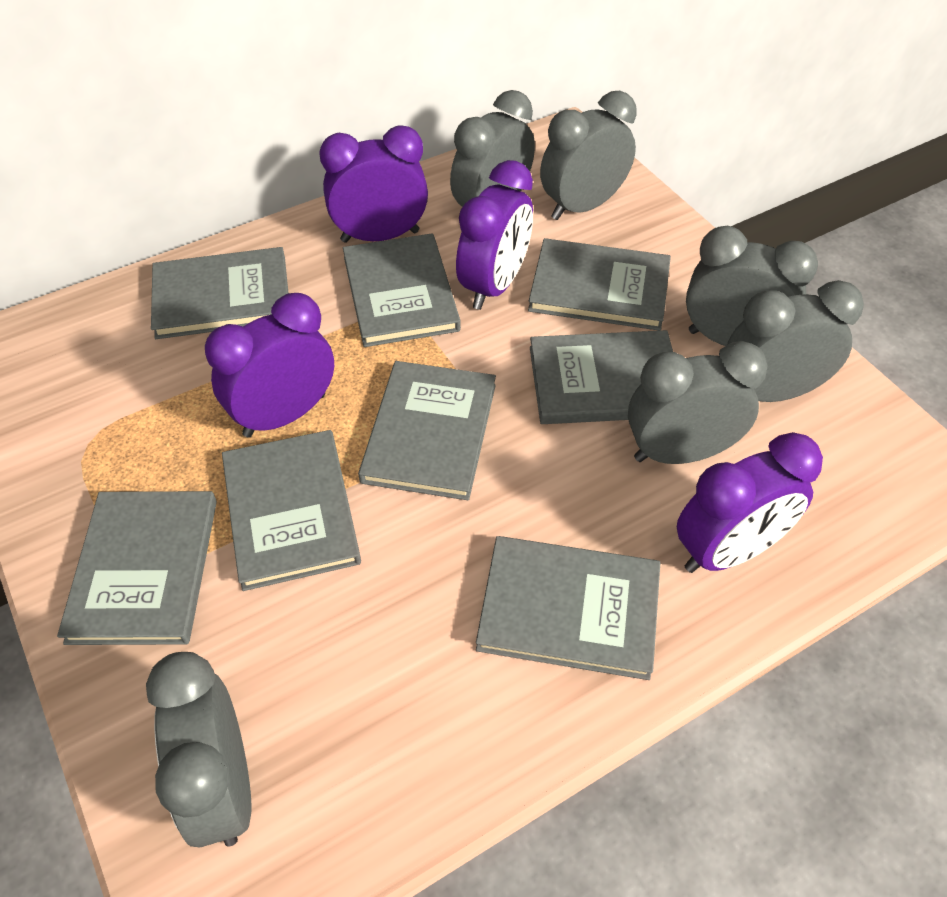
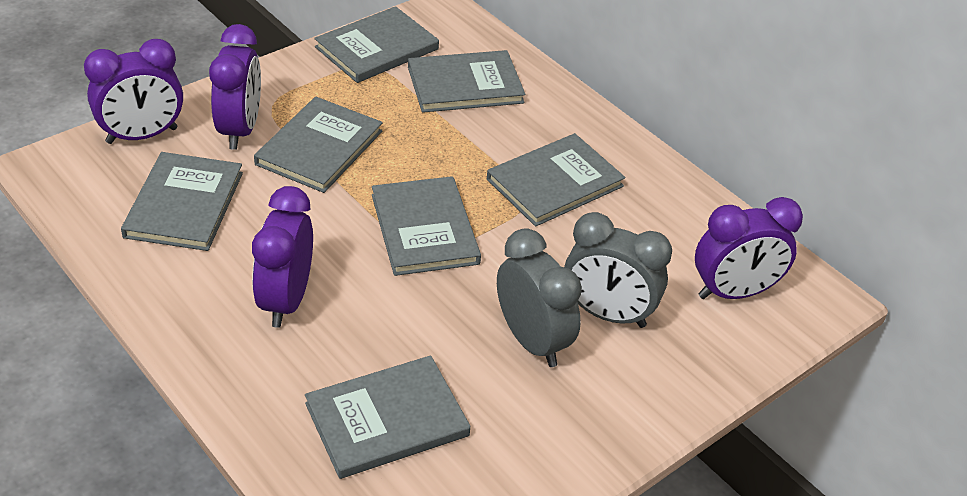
grey book: [57,491,217,645] [151,247,288,339] [222,430,361,591] [343,233,461,347] [358,361,496,500] [476,536,660,680] [528,238,671,331] [530,330,673,424] = 8 -> [121,152,243,251] [254,97,383,193] [305,355,471,479] [314,6,439,83] [372,176,481,276] [408,50,525,113] [487,133,625,226] = 7
grey clock: [146,652,251,847] [450,90,535,207] [540,91,637,220] [628,341,768,464] [686,226,818,346] [727,280,864,402] = 6 -> [497,228,582,367] [564,212,672,328] = 2

